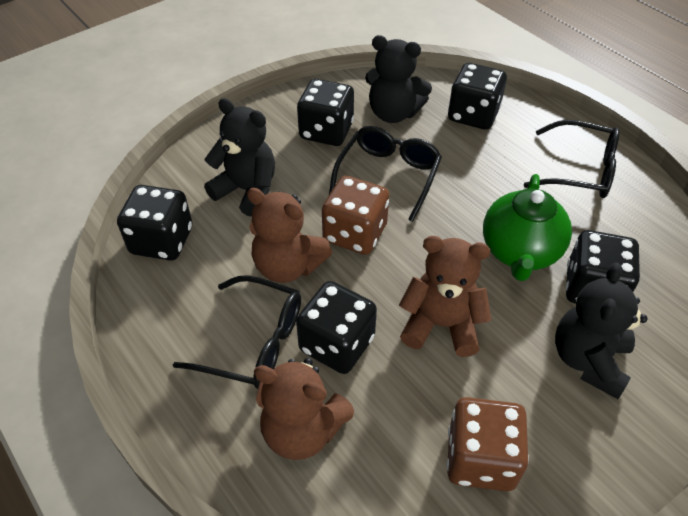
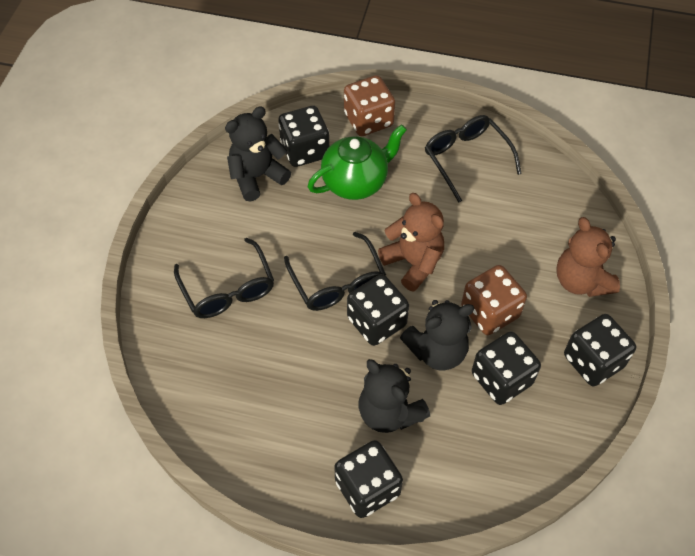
brown teddy bear: [247,188,332,283] [254,358,354,460] [399,236,491,357] = 3 -> [378,193,444,292] [556,217,620,297] = 2

